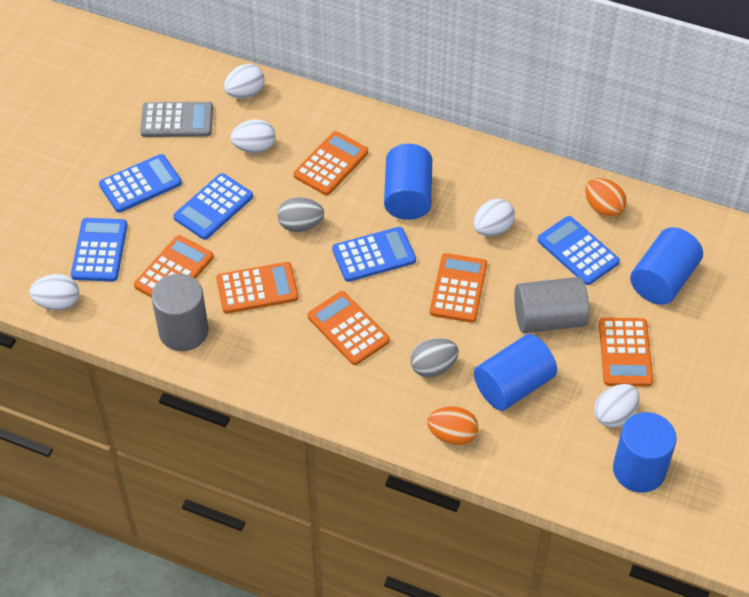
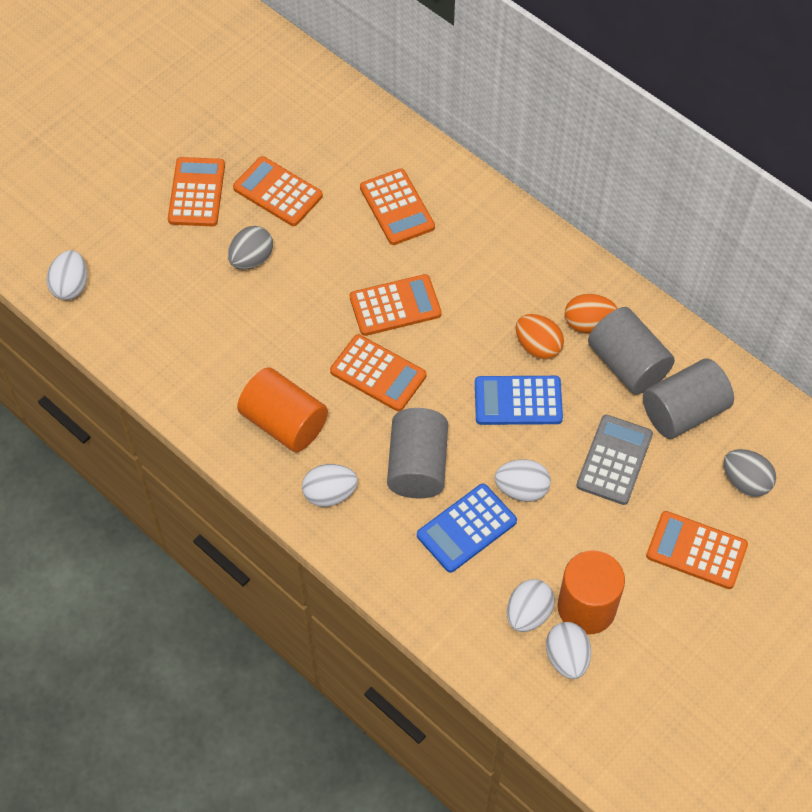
blue calculator: [71,218,127,282] [99,154,182,213] [173,173,253,240] [332,227,416,282] [537,216,620,285] = 5 -> [417,484,517,573] [475,376,563,425] = 2
blue cylinder: [384,144,432,220] [474,334,557,411] [613,412,677,493] [630,227,703,305] = 4 -> none = 0
grey cylinder: [152,274,209,351] [514,277,589,333] = 2 -> [387,408,448,499] [588,307,675,395] [643,358,734,439] = 3
orange cylinder: none = 0 -> [237,367,328,452] [558,550,625,635] = 2

